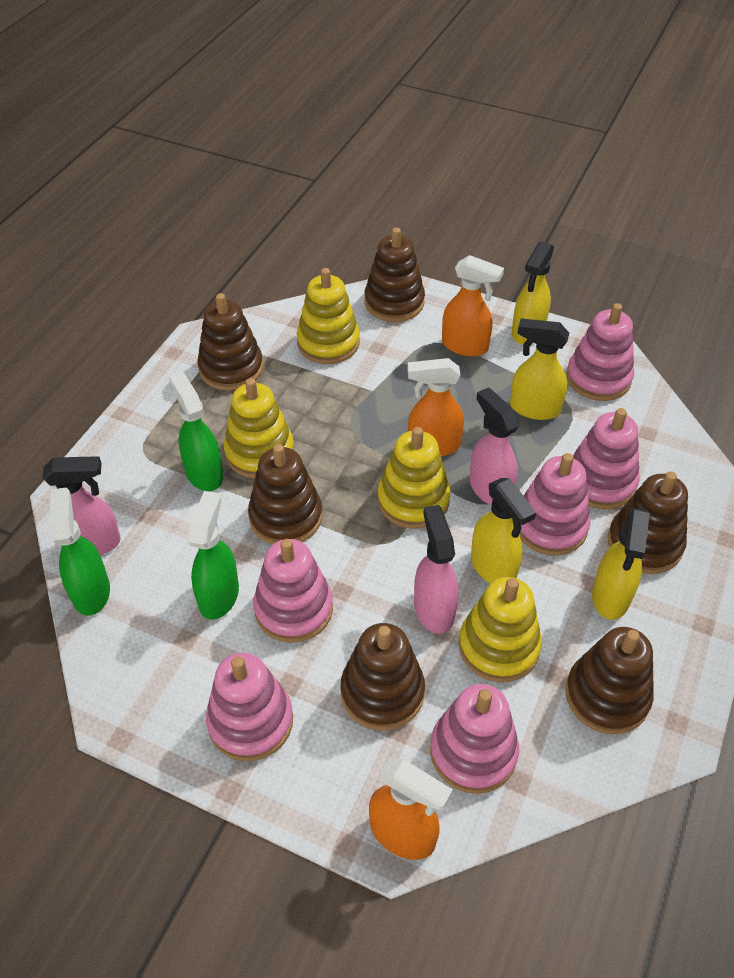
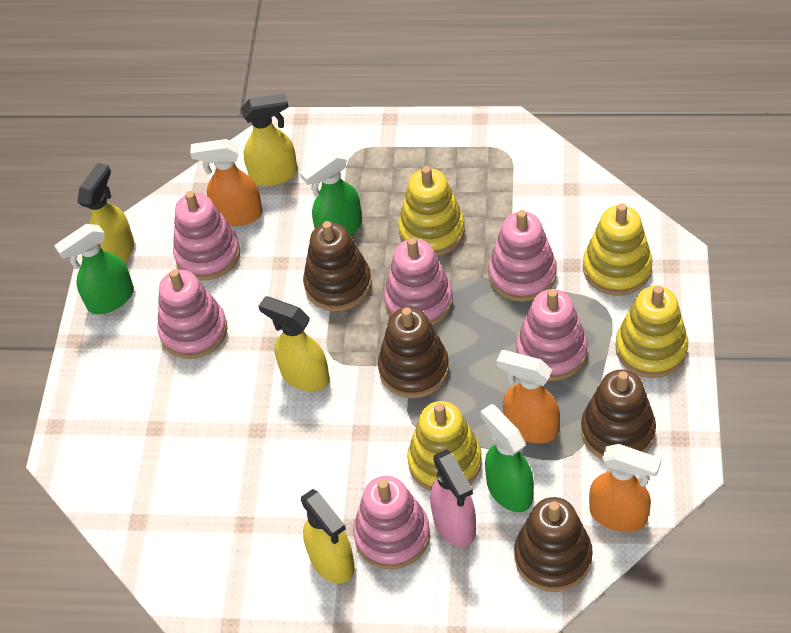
brown stacking toy: [197,293,263,391] [248,444,322,545] [341,623,425,730] [364,228,425,322] [565,627,654,734] [608,471,688,574] = 6 -> [303,221,371,311] [378,307,449,398] [514,497,593,592] [581,370,656,460] = 4
pink spray bottle: [42,456,121,555] [414,505,459,634] [470,387,519,505] = 3 -> [430,449,476,547] = 1

